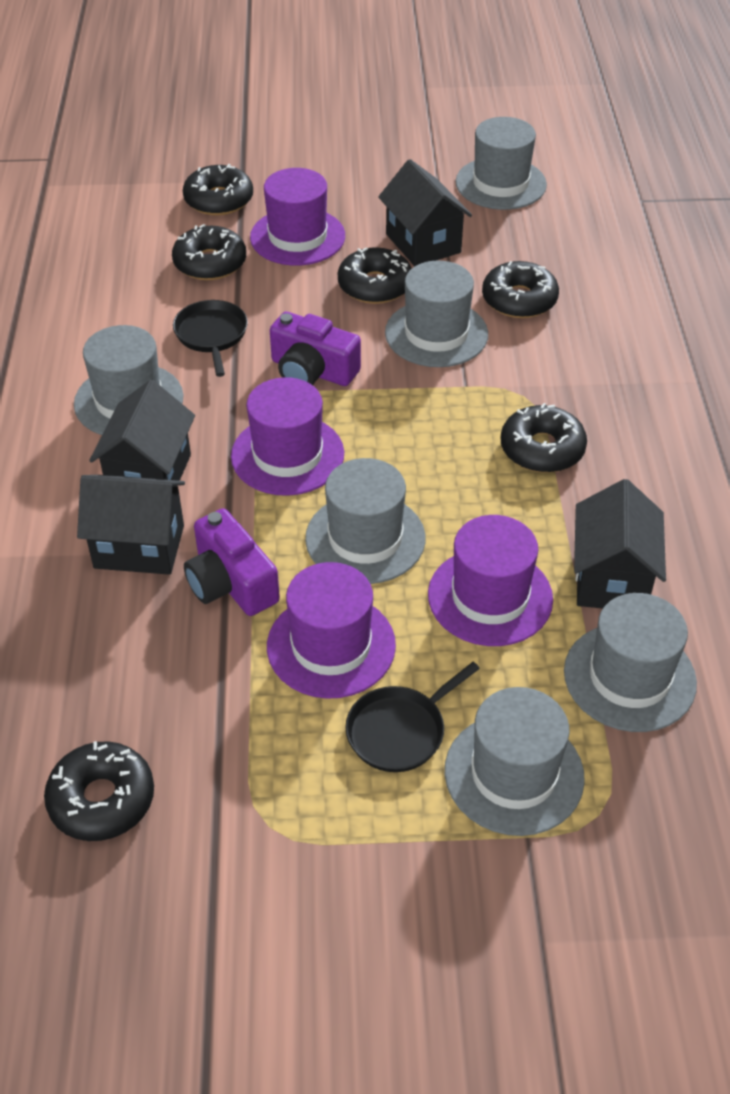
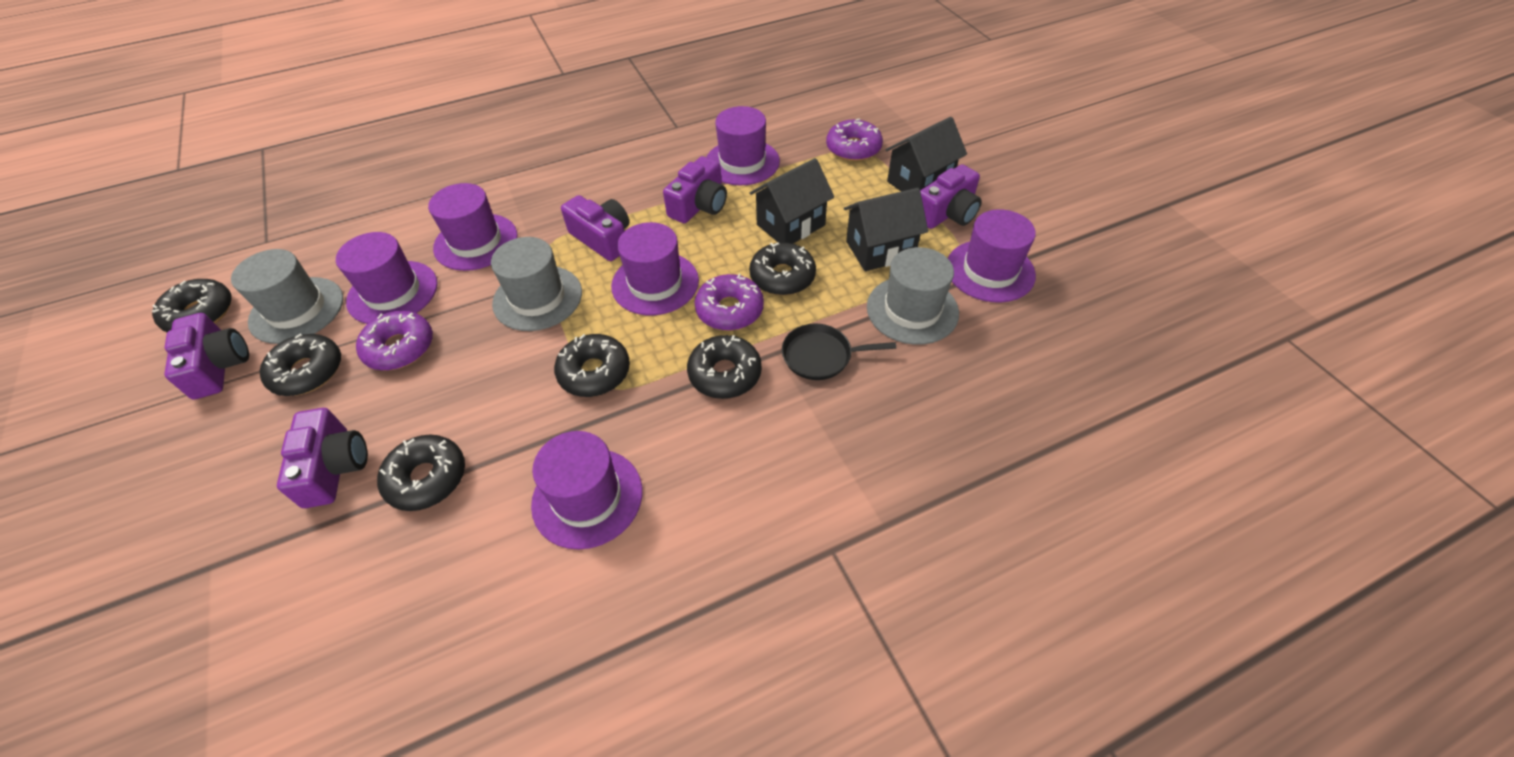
black house: [77,475,185,575] [89,380,195,481] [378,159,472,267] [574,479,666,608] = 4 -> [749,158,834,244] [844,188,928,271] [885,117,967,191] = 3
black pan: [173,300,248,377] [345,662,480,772] = 2 -> [782,324,896,380] = 1
grey hat: [74,325,184,435] [305,458,425,584] [385,260,488,367] [445,687,585,836] [456,117,547,210] [564,593,697,732] = 6 -> [231,249,343,344] [491,237,582,331] [867,247,959,345] = 3
purple camera: [184,508,280,616] [270,312,361,386] = 2 -> [164,313,249,399] [277,408,368,508] [561,195,629,261] [663,156,727,223] [920,164,982,229] = 5
purple donut: none = 0 -> [356,311,433,370] [694,274,764,331] [826,118,883,161] = 3
purple hat: [231,377,344,496] [250,168,345,266] [267,562,396,699] [428,515,553,646] = 4 -> [336,232,438,324] [428,183,518,271] [531,431,642,550] [611,222,699,315] [707,106,780,185] [948,209,1036,303] = 6

